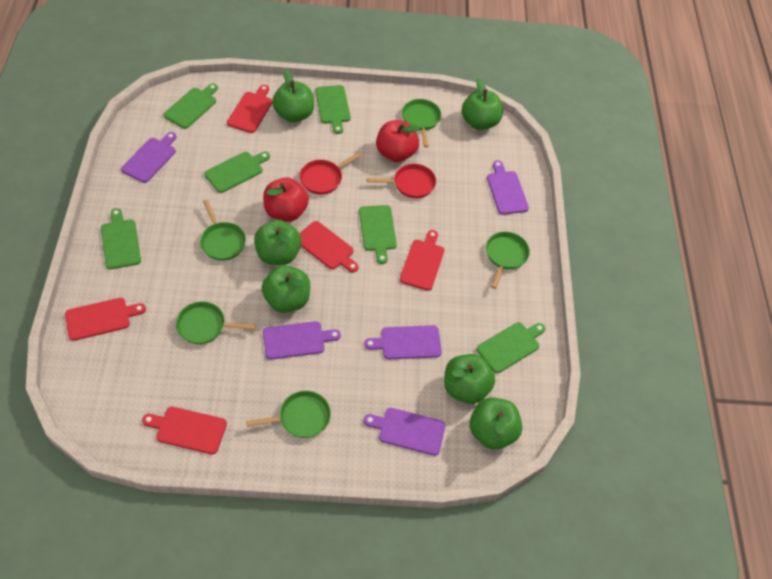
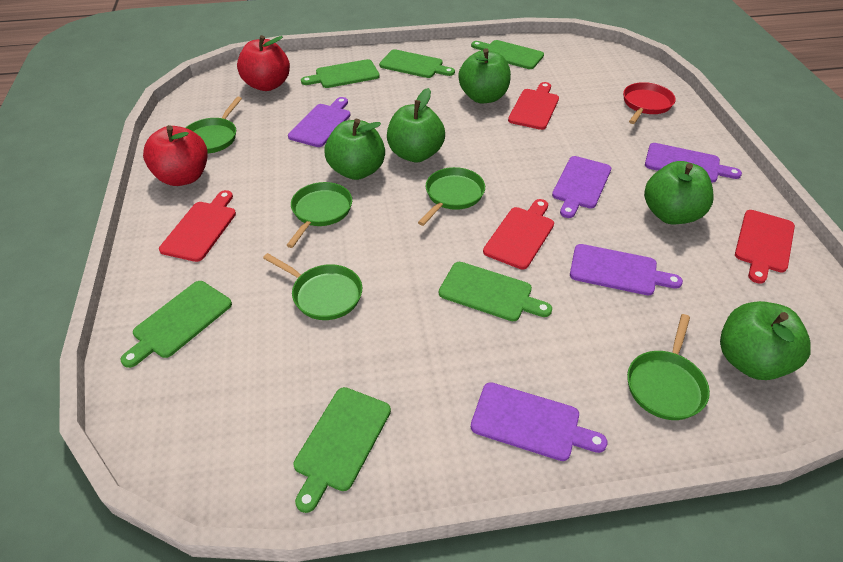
green apple: [254,220,302,265] [262,265,310,313] [272,69,314,123] [444,354,495,404] [462,78,503,130] [469,397,522,450] = 6 -> [324,119,385,180] [387,88,445,162] [458,48,511,103] [644,161,714,224] [720,301,811,380] = 5
red cutting board: [65,298,146,341] [142,407,227,454] [227,85,272,133] [299,221,359,272] [400,230,444,291] = 5 -> [159,190,236,262] [483,199,554,269] [508,82,559,130] [735,210,795,284] = 4
red pan: [299,152,362,194] [367,164,436,198] = 2 -> [623,82,676,124] = 1

